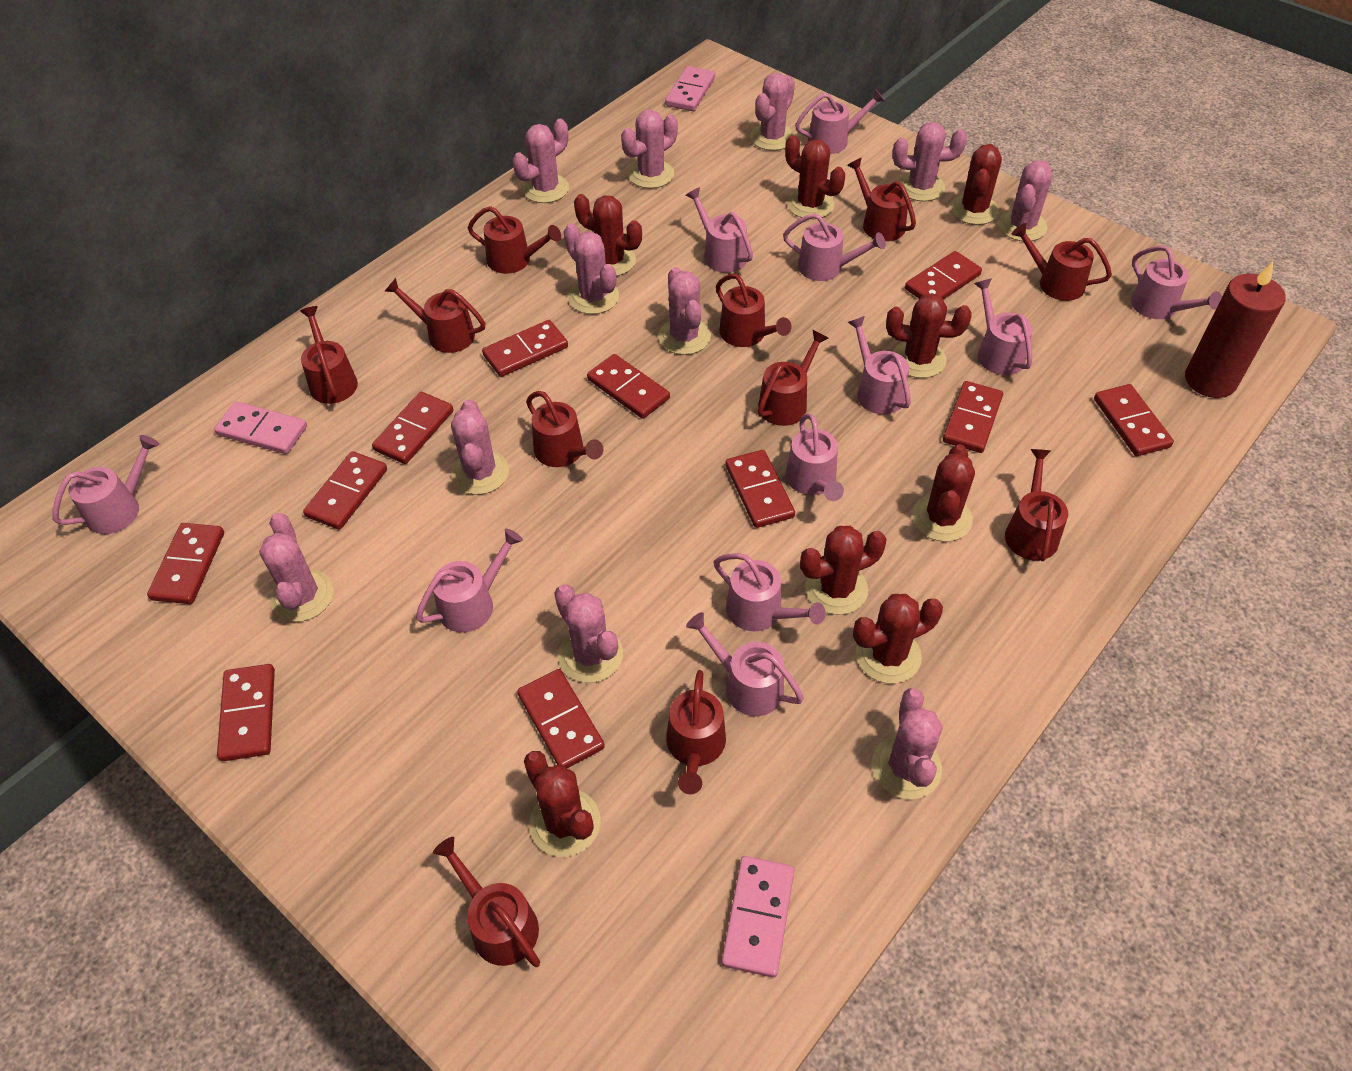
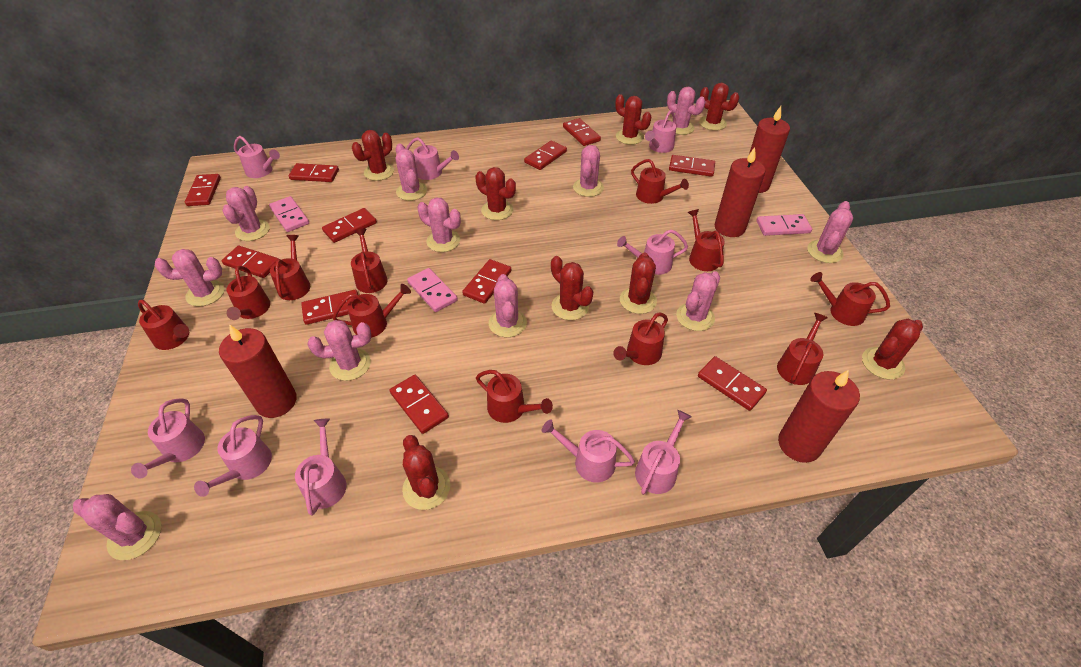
pink watering can: [52,435,159,534] [416,529,523,632] [685,187,753,273] [686,612,804,716] [714,553,825,631] [783,213,886,281] [785,413,844,501] [795,90,885,154] [848,316,911,414] [974,278,1033,375] [1131,245,1222,319] = 11 -> [131,398,205,479] [194,415,272,497] [234,136,280,178] [295,419,346,515] [406,137,459,180] [541,420,635,482] [617,229,688,275] [635,410,692,495] [645,110,676,153] = 9
red candle: [1185,262,1285,398] = 1 -> [219,324,297,418] [715,147,765,237] [749,106,790,193] [778,370,860,463] = 4

